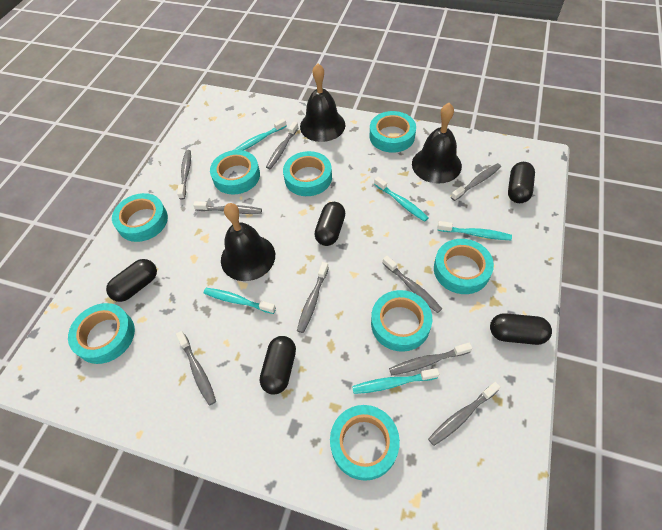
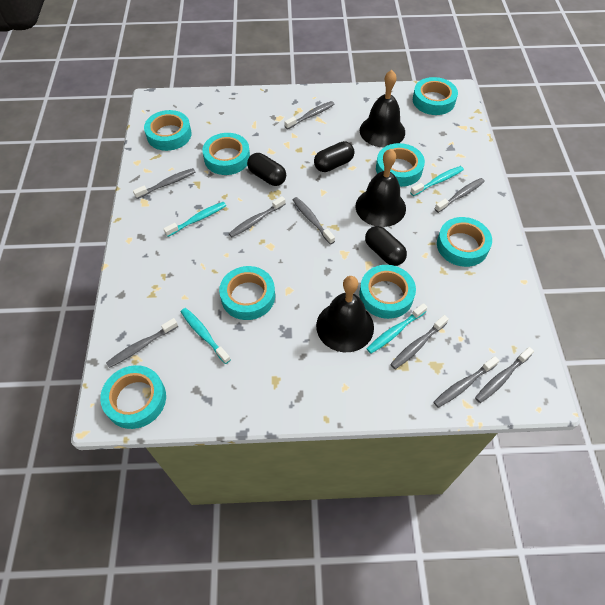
black capsule: [106,259,157,302] [260,336,296,395] [314,202,345,246] [490,313,552,345] [508,162,535,203] = 5 -> [247,153,286,186] [314,141,355,172] [365,226,407,266] = 3
turquoise toothbrush: [204,288,276,314] [234,118,287,151] [352,368,439,394] [374,177,428,222] [437,221,512,240] = 5 -> [163,202,226,237] [181,308,231,364] [366,303,428,354] [410,166,464,196] = 4

